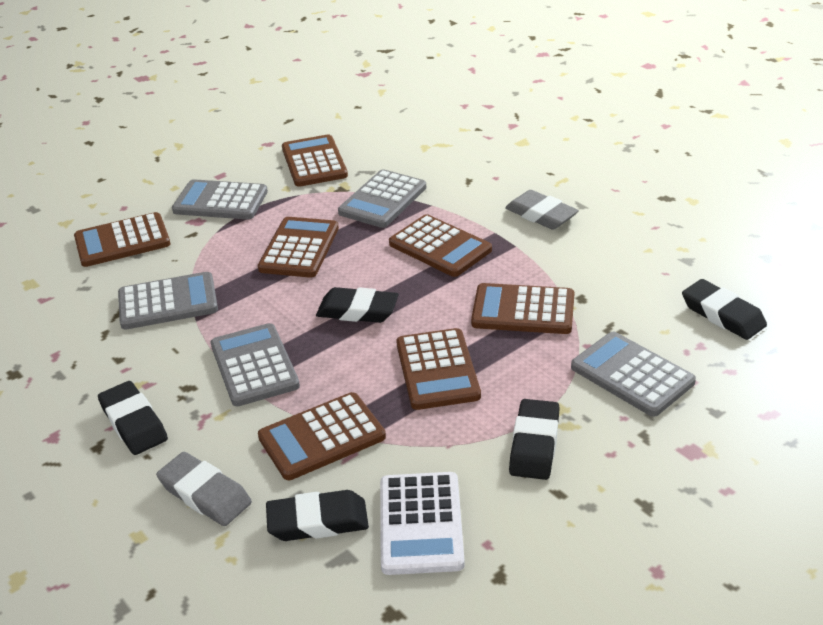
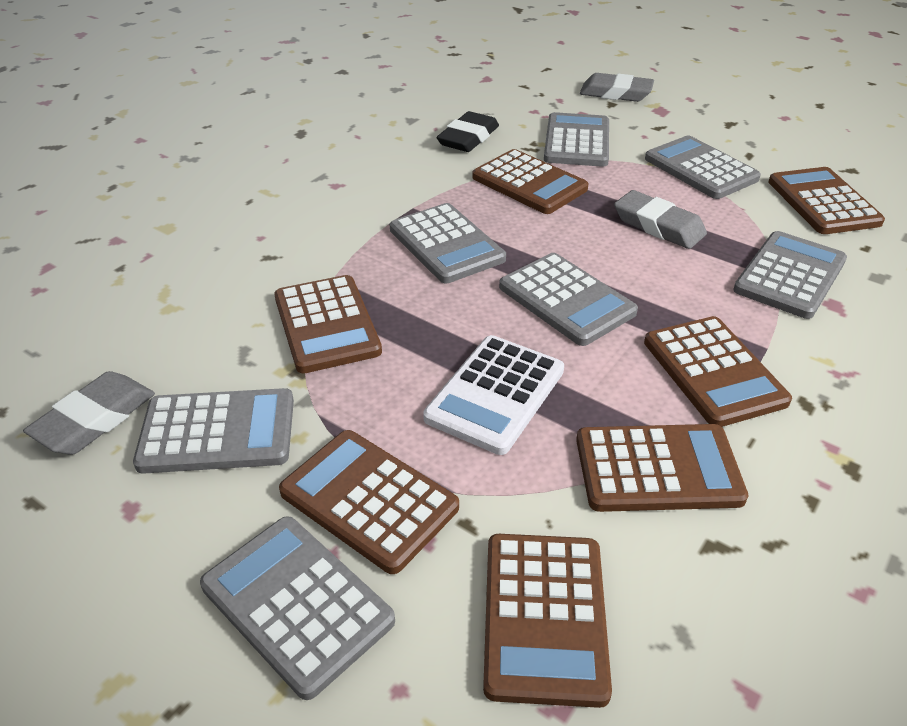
black eraser: [98,381,168,455] [266,490,369,541] [316,287,399,323] [509,399,560,480] [682,279,767,340] = 5 -> [437,111,499,152] = 1
grey calculator: [118,272,218,330] [172,179,268,219] [211,323,300,406] [338,169,426,228] [571,332,696,417] = 5 -> [133,388,294,474] [200,516,395,700] [390,203,506,283] [499,253,638,346] [544,112,609,167] [645,136,761,199] [733,231,847,319] = 7
grey eraser: [156,452,252,526] [505,190,579,230] = 2 -> [23,371,155,455] [580,73,654,102] [614,190,707,249] = 3

